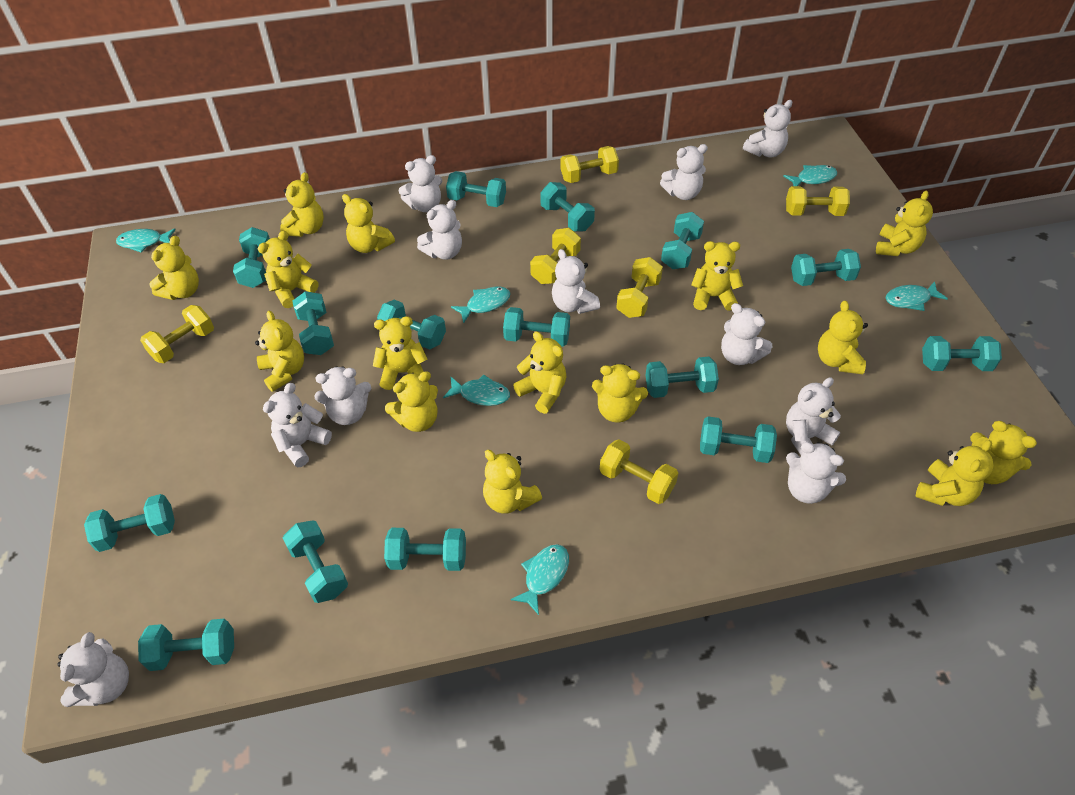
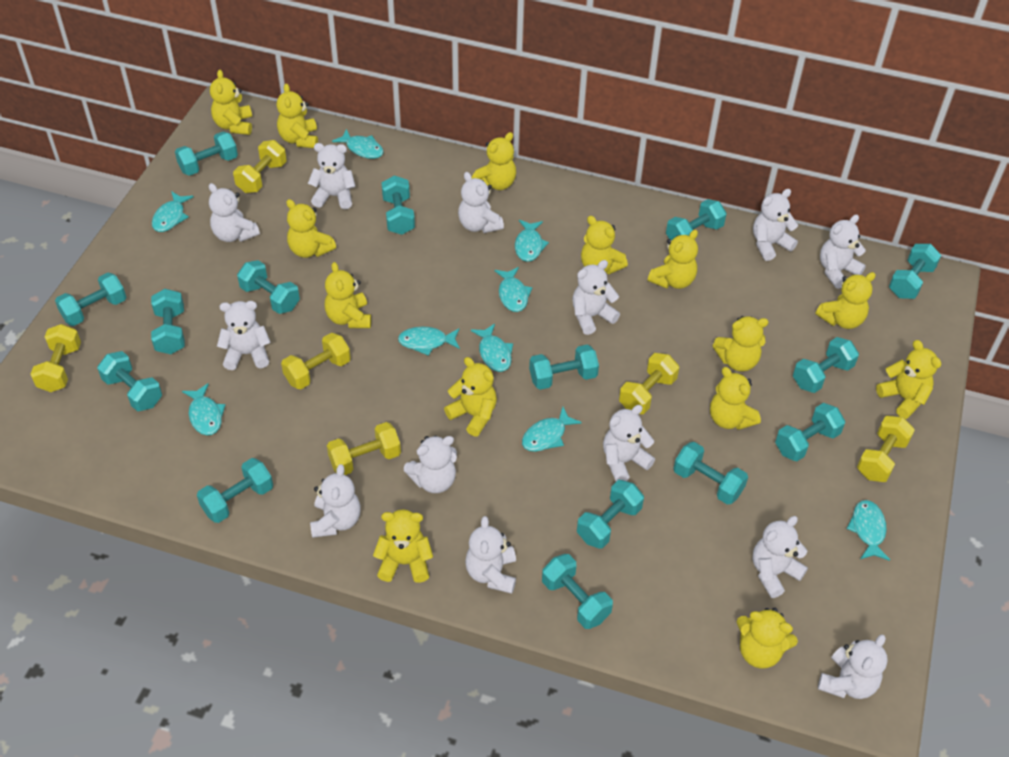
turquoise fish: [116,228,176,253] [443,375,510,406] [451,286,511,324] [510,544,569,615] [783,165,837,186] [885,281,948,311] = 6 -> [152,191,193,232] [182,383,225,435] [332,129,383,159] [398,327,460,356] [471,324,513,372] [494,267,532,312] [515,220,549,262] [522,407,582,452] [847,500,890,561] = 9
white teddy bear: [58,632,129,707] [263,383,332,468] [314,366,371,425] [398,155,442,212] [417,200,462,260] [552,249,600,314] [660,144,708,200] [721,303,772,365] [743,100,792,157] [786,377,841,455] [786,442,846,504] = 11 -> [209,183,260,242] [217,301,271,370] [308,143,356,209] [310,464,361,538] [404,435,457,493] [458,172,504,233] [465,516,516,594] [572,260,620,335] [603,405,655,482] [752,516,808,598] [753,189,798,261] [818,634,888,699] [820,215,866,289] = 13
yellow teddy bear: [149,236,199,300] [255,311,304,392] [258,231,319,308] [280,172,324,237] [342,194,395,253] [373,316,427,390] [385,371,438,432] [483,450,542,514] [513,331,567,414] [592,363,648,423] [691,241,743,311] [818,301,868,374] [876,191,933,256] [916,440,994,506] [970,421,1037,484] = 15 -> [210,70,252,135] [277,83,318,148] [286,199,336,258] [325,262,371,328] [373,509,433,583] [444,357,497,437] [472,132,516,190] [581,216,628,274] [648,230,698,289] [710,367,761,430] [713,316,769,371] [737,608,798,668] [815,272,876,329] [876,340,941,419] = 14

